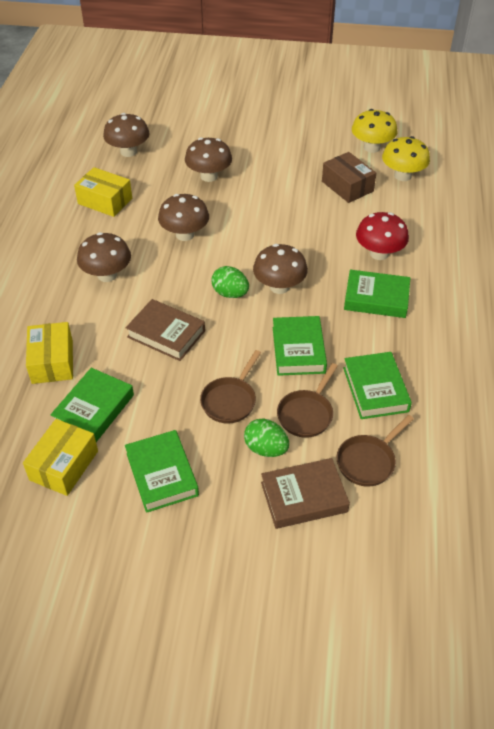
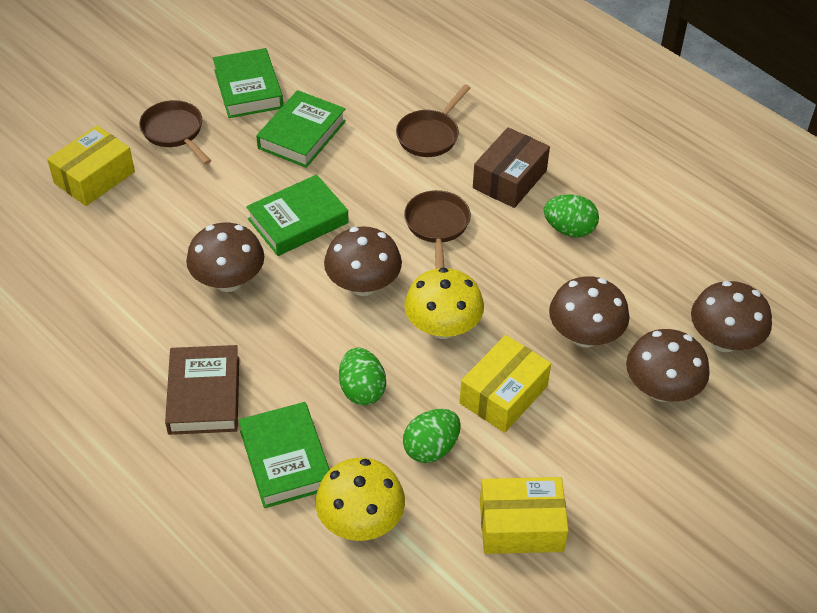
brown book: [126,299,205,361] [261,458,350,529] = 2 -> [165,345,239,435] = 1
green book: [50,368,134,442] [125,430,199,513] [273,316,327,376] [343,352,412,419] [344,270,410,318] = 5 -> [213,48,283,118] [238,402,330,508] [246,175,349,256] [256,90,346,168] = 4
green egg: [211,266,249,298] [244,418,289,457] = 2 -> [339,348,386,405] [403,409,461,463] [544,194,599,237] = 3
red mushroom: [356,212,409,260] = 1 -> none = 0

